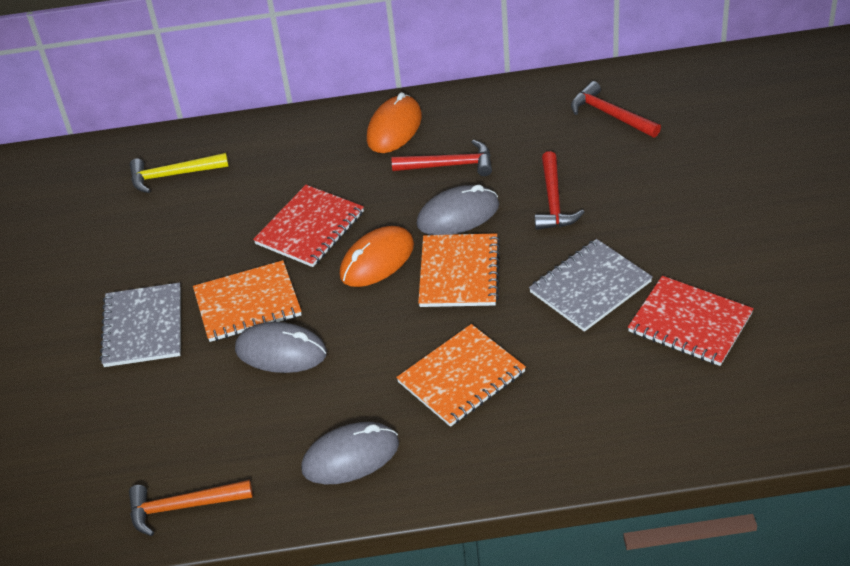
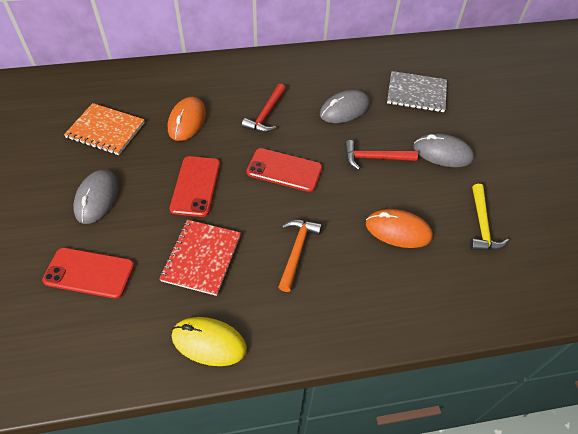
grey notebook: [100,283,181,367] [529,239,653,332] = 2 -> [387,71,447,112] = 1
orange notebook: [193,260,302,342] [396,324,526,427] [418,233,500,307] = 3 -> [64,103,145,155] = 1
red hammer: [392,140,492,176] [534,151,584,230] [571,81,661,138] = 3 -> [242,84,286,133] [345,140,418,170] = 2
red notebook: [253,185,364,267] [628,276,754,366] = 2 -> [159,220,241,296] = 1
red phone: none = 0 -> [42,247,135,299] [170,156,220,217] [247,148,322,192] = 3
yellow mouse: none = 0 -> [172,317,247,366] = 1

